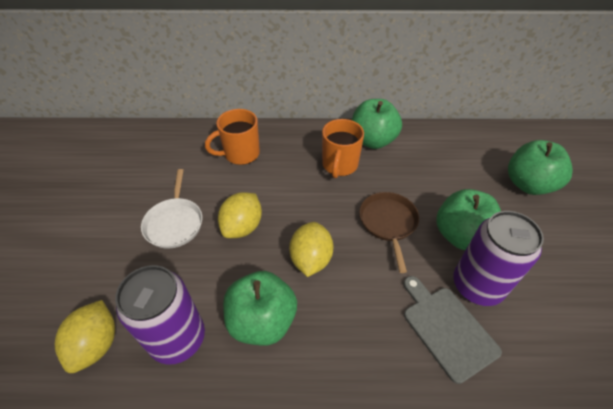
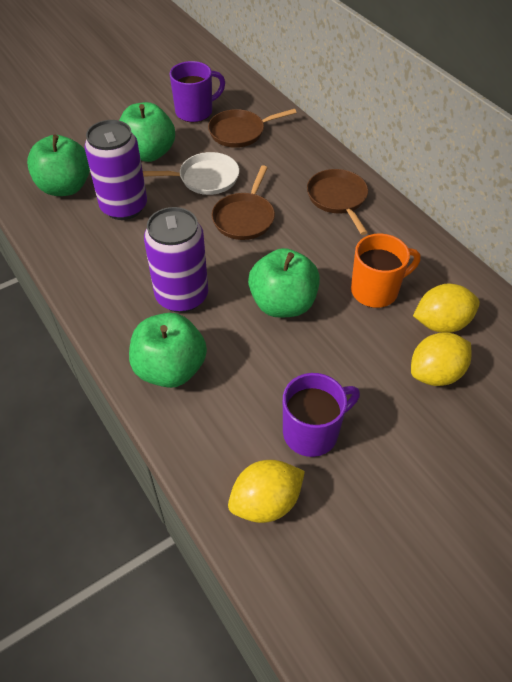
brown pan: [359,192,419,273] = 1 -> [208,109,297,148] [212,165,275,240] [307,169,368,235] = 3
grey cutting board: [403,276,502,384] = 1 -> none = 0
orange mug: [205,109,260,165] [322,119,364,178] = 2 -> [351,234,420,308] = 1
purple mug: none = 0 -> [170,61,225,122] [283,373,360,457] = 2

